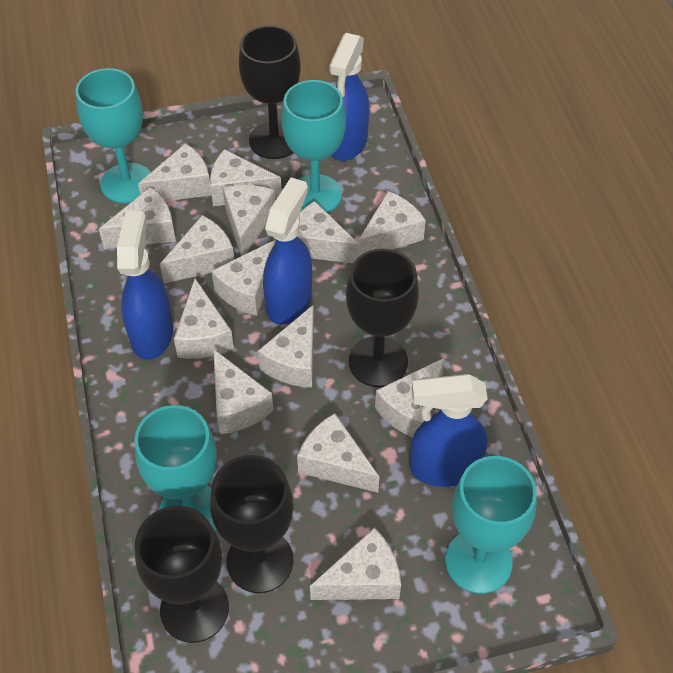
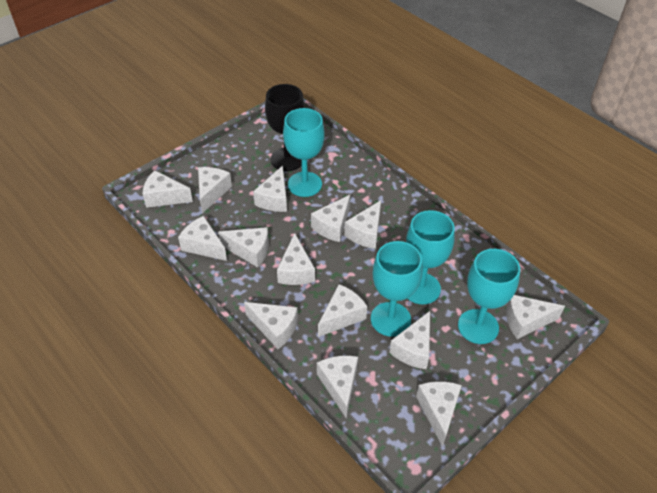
black goblet: [135,505,229,643] [210,455,294,593] [239,25,301,159] [346,249,419,387] = 4 -> [265,84,305,171] = 1
blue spray bottle: [117,211,173,360] [263,177,312,325] [329,33,369,161] [410,374,488,487] = 4 -> none = 0

